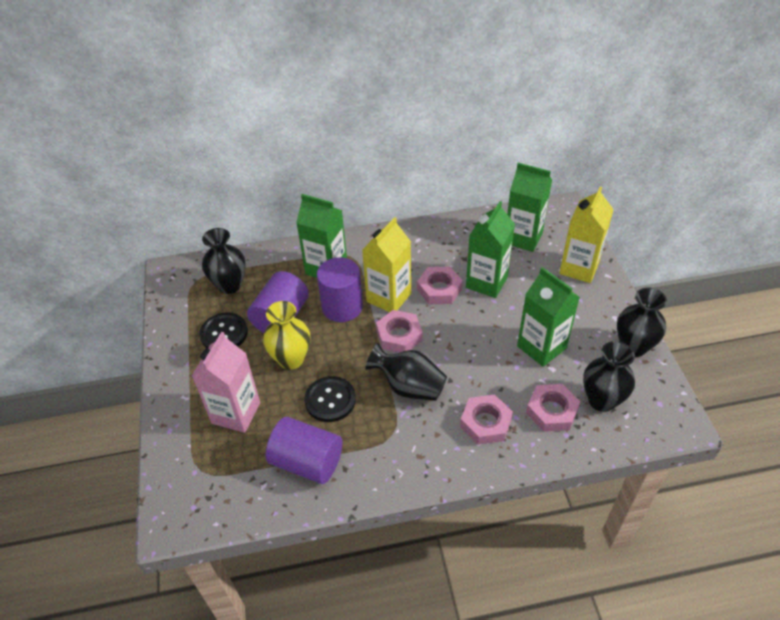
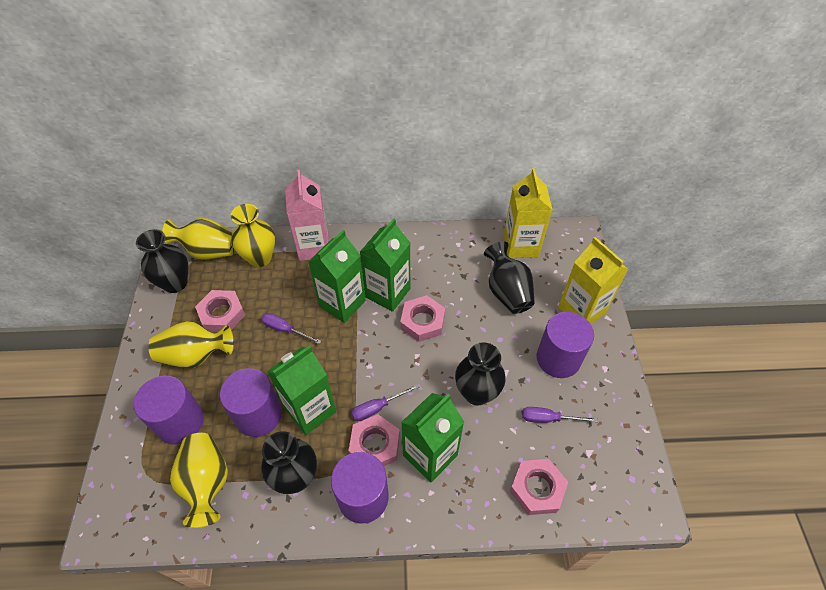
black button: [199,312,248,348] [304,376,356,422] = 2 -> none = 0
purple cylinder: [247,271,309,333] [266,417,342,484] [317,257,363,322] = 3 -> [134,376,204,444] [220,368,282,437] [331,452,389,523] [537,312,594,378] = 4
purple screwdriver: none = 0 -> [261,313,321,344] [352,384,420,421] [522,407,597,423] = 3
yellow vase: [263,301,310,370] = 1 -> [149,321,234,368] [162,218,235,260] [170,433,228,528] [231,204,275,267] = 4

